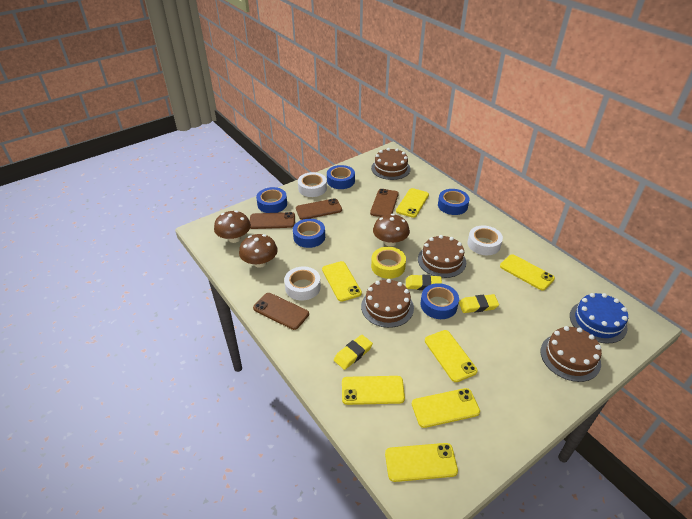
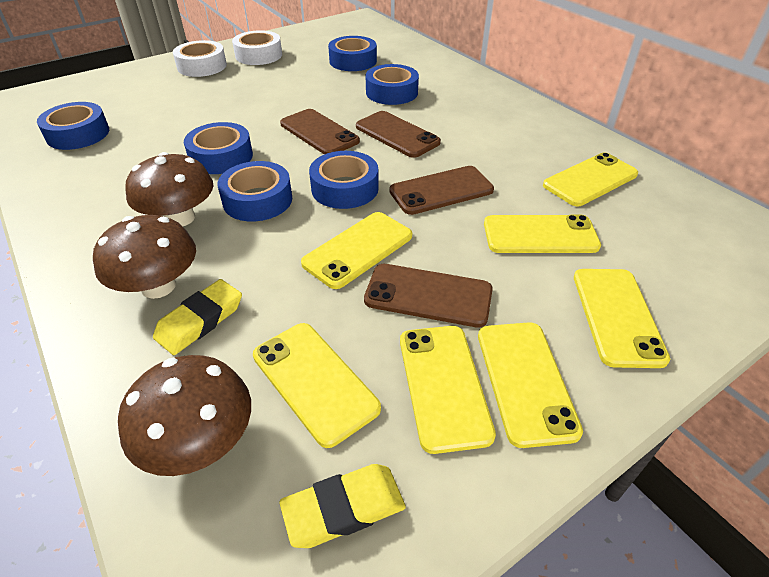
blue cake: [570,293,628,343] = 1 -> none = 0
blue tape: [256,187,287,213] [293,219,325,248] [327,165,355,189] [421,283,459,319] [438,189,470,215] = 5 -> [37,102,109,150] [184,122,253,174] [217,161,292,221] [309,151,379,209] [328,36,377,71] [365,64,419,105] = 6
brown cake: [361,279,414,328] [371,148,411,180] [418,235,466,278] [540,326,602,382] = 4 -> none = 0
white tape: [284,266,321,301] [298,172,327,197] [468,225,503,255] = 3 -> [173,40,227,77] [232,30,282,65] = 2
yellow eraser: [334,335,373,370] [406,275,442,290] [459,294,499,313] = 3 -> [153,279,242,355] [279,464,406,548] = 2
yellow tape: [371,247,406,279] = 1 -> none = 0

